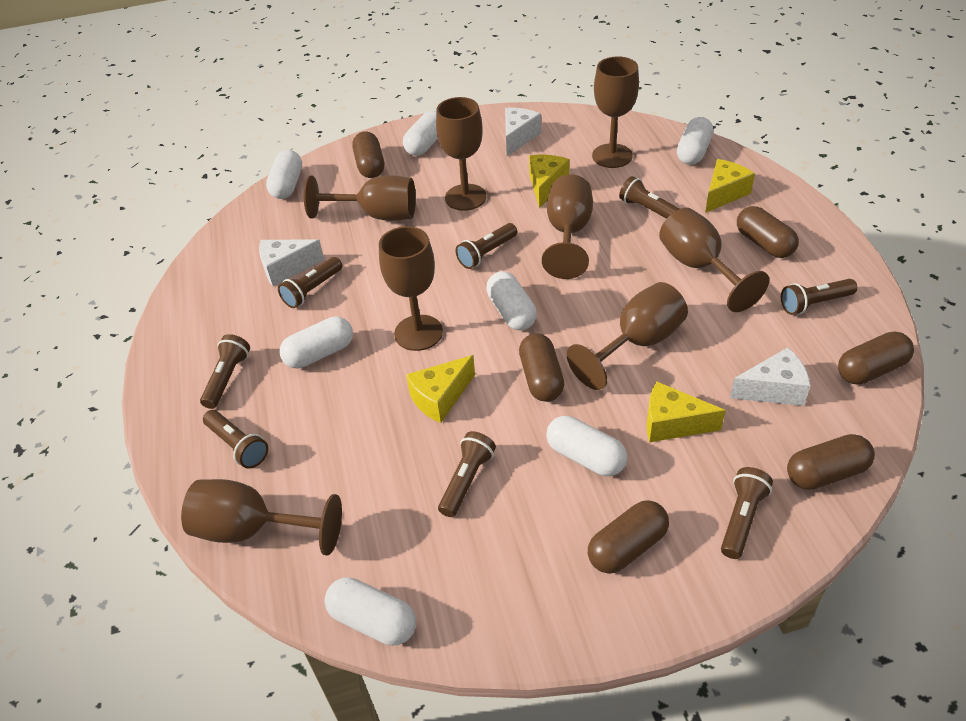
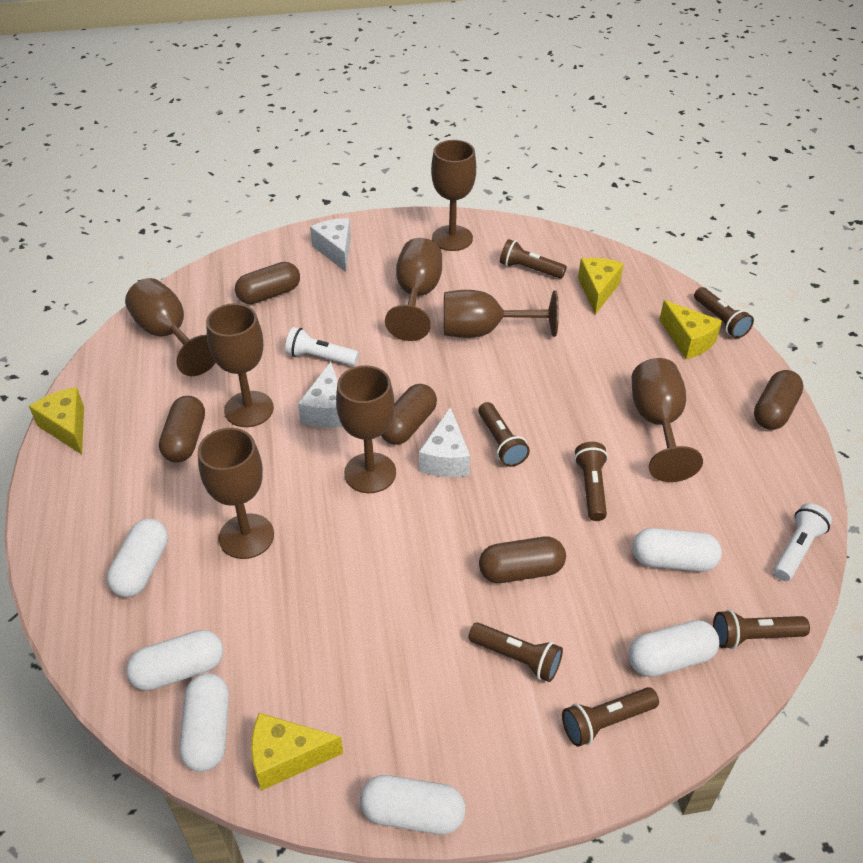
brown capsule: [352,131,384,178] [519,333,564,402] [588,500,669,574] [737,206,799,258] [787,434,875,490] [838,332,914,384] = 6 -> [159,396,205,463] [235,262,300,304] [381,384,437,445] [479,537,566,583] [754,370,804,430] = 5
brown flashlight: [200,334,250,409] [203,410,268,469] [278,257,342,308] [438,431,496,517] [455,223,517,269] [619,176,680,219] [721,467,773,559] [781,279,857,315] = 8 -> [468,622,563,682] [478,402,530,467] [500,239,567,279] [562,687,659,747] [574,442,608,521] [694,287,754,339] [713,610,810,649] = 7
white capsule: [266,150,302,199] [280,316,353,368] [325,577,416,646] [403,111,438,156] [486,271,537,330] [546,416,627,476] [677,117,713,165] = 7 -> [107,519,168,597] [126,630,223,691] [179,673,229,772] [360,775,465,834] [629,620,719,677] [632,528,722,572] = 6
white flashlight: none = 0 -> [285,327,359,366] [773,503,832,581] = 2

